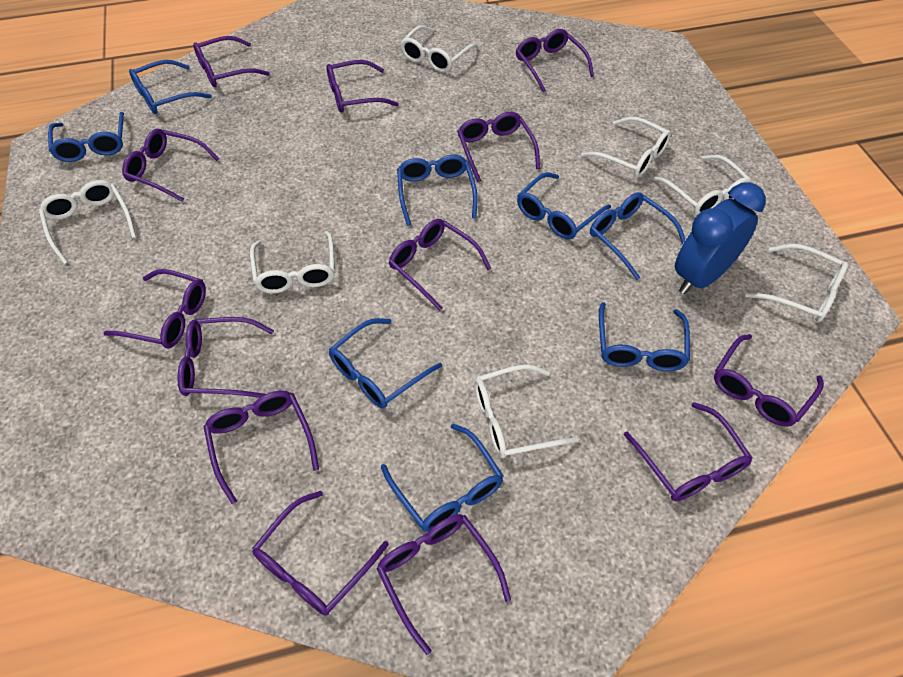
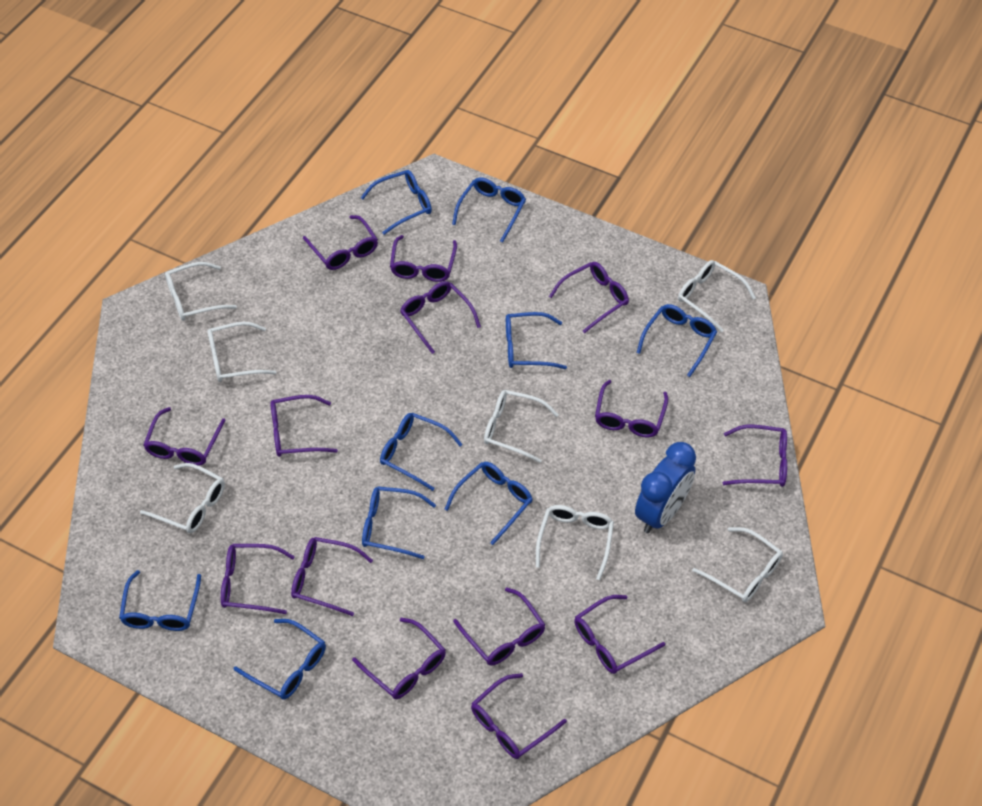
blue glasses: [48,112,124,162] [129,60,212,114] [329,318,442,408] [381,424,503,532] [397,155,478,226] [517,172,611,239] [590,192,685,280] [599,302,690,371] = 8 -> [119,570,201,631] [234,619,326,700] [361,170,432,235] [362,486,436,559] [380,413,463,491] [445,462,533,545] [452,178,526,242] [506,312,567,369] [637,304,717,377] = 9
purple glasses: [104,269,206,348] [122,129,219,202] [177,317,274,398] [193,36,270,87] [204,391,319,504] [252,491,389,616] [326,60,399,113] [376,514,511,655] [389,219,491,311] [457,112,540,182] [516,29,594,92] [624,402,752,501] [714,334,824,427] = 13 -> [143,407,226,466] [221,544,295,614] [270,395,338,457] [291,537,373,616] [303,215,378,270] [352,618,446,699] [390,235,457,282] [400,281,481,354] [453,587,545,666] [471,673,567,759] [549,262,629,333] [574,595,665,674] [595,380,668,437] [723,425,787,487] = 14

